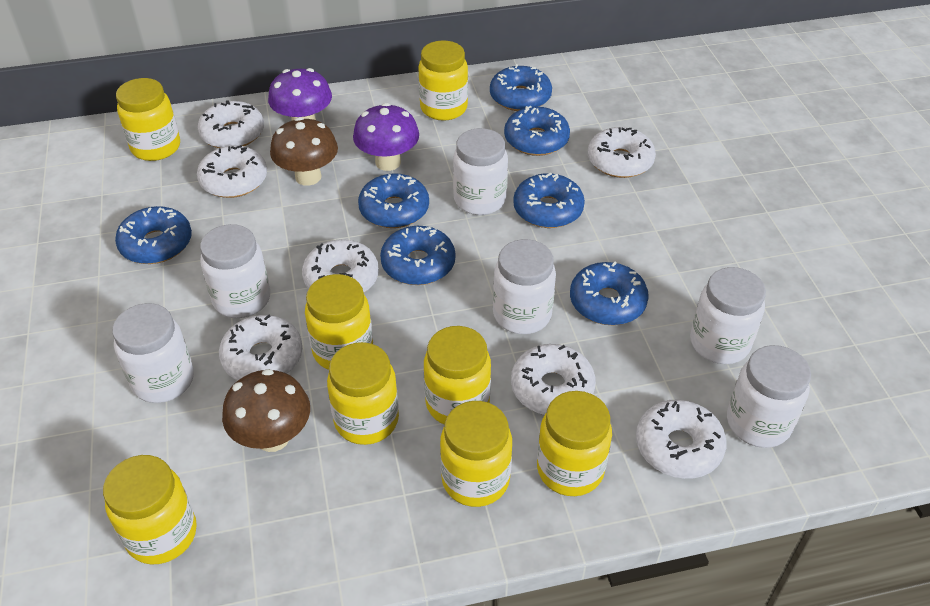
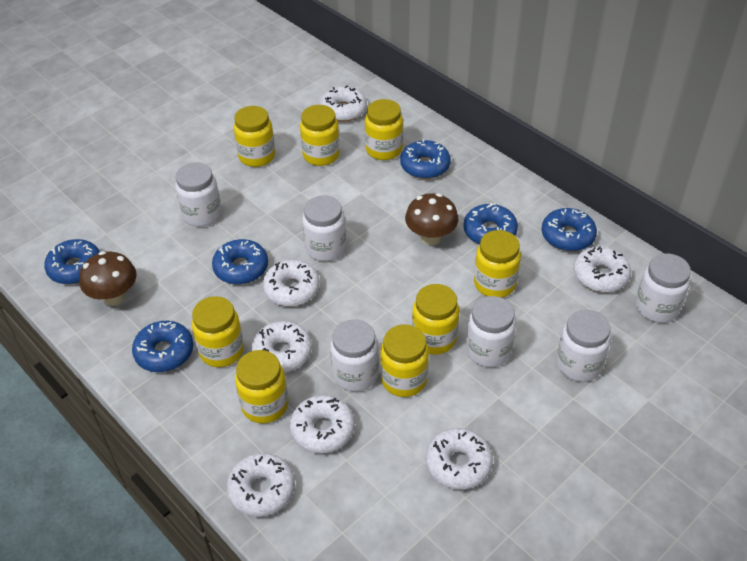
blue donut: [115,206,192,264] [358,173,429,228] [380,226,456,285] [490,64,552,111] [504,106,570,156] [513,173,585,228] [570,262,649,325] = 7 -> [44,239,100,284] [132,321,193,372] [212,239,268,284] [400,139,451,179] [463,203,518,245] [542,208,597,251] = 6
purple mushroom: [268,68,332,121] [353,103,419,171] = 2 -> none = 0

